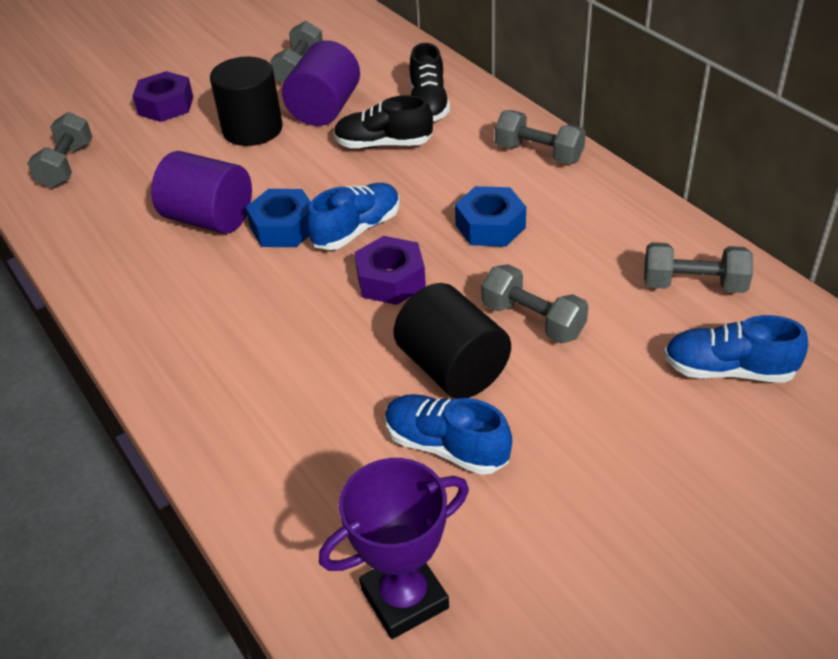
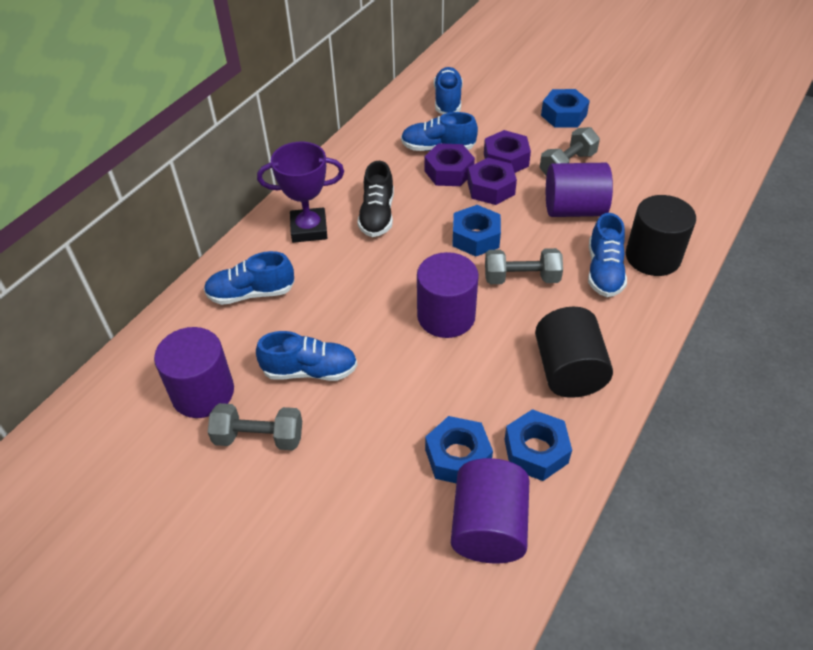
black shoe: [334,95,433,149] [409,43,450,121] = 2 -> [357,161,394,237] = 1
blue nut: [246,189,311,247] [455,186,526,247] = 2 -> [425,416,493,483] [452,205,501,257] [504,409,572,481] [541,89,590,128] = 4
blue shoe: [307,183,400,250] [385,394,512,475] [664,315,808,383] = 3 -> [204,251,294,305] [256,331,357,381] [401,112,478,151] [434,67,463,114] [588,213,627,297] = 5
grey dumbbell: [27,112,92,188] [270,21,323,83] [482,264,588,343] [495,110,586,164] [644,242,753,293] = 5 -> [208,403,302,450] [485,248,563,284] [539,127,600,177] = 3
purple cylinder: [151,151,252,234] [282,40,360,126] = 2 -> [154,327,234,418] [417,252,479,338] [451,458,530,563] [546,163,613,217] = 4
purple nut: [132,71,193,122] [354,236,426,305] = 2 -> [425,143,475,186] [467,158,517,205] [484,130,531,173] = 3

